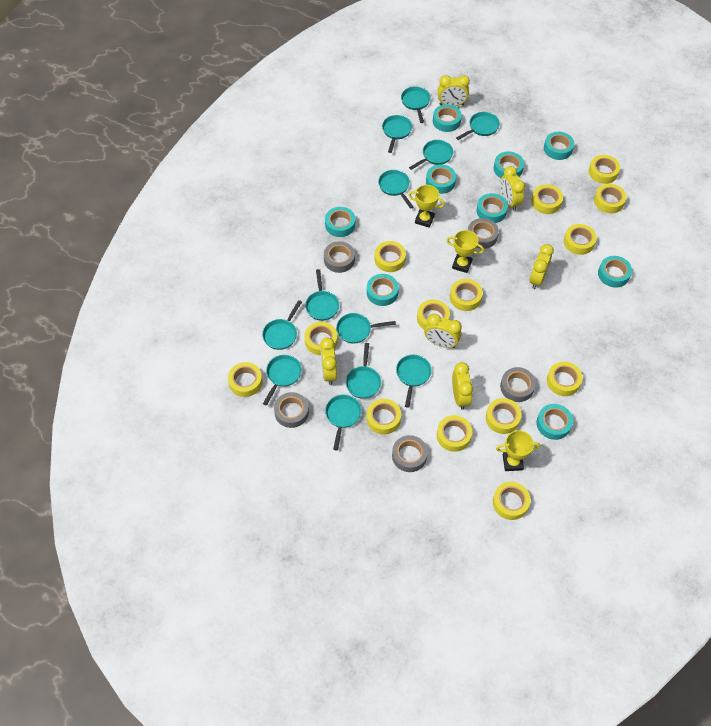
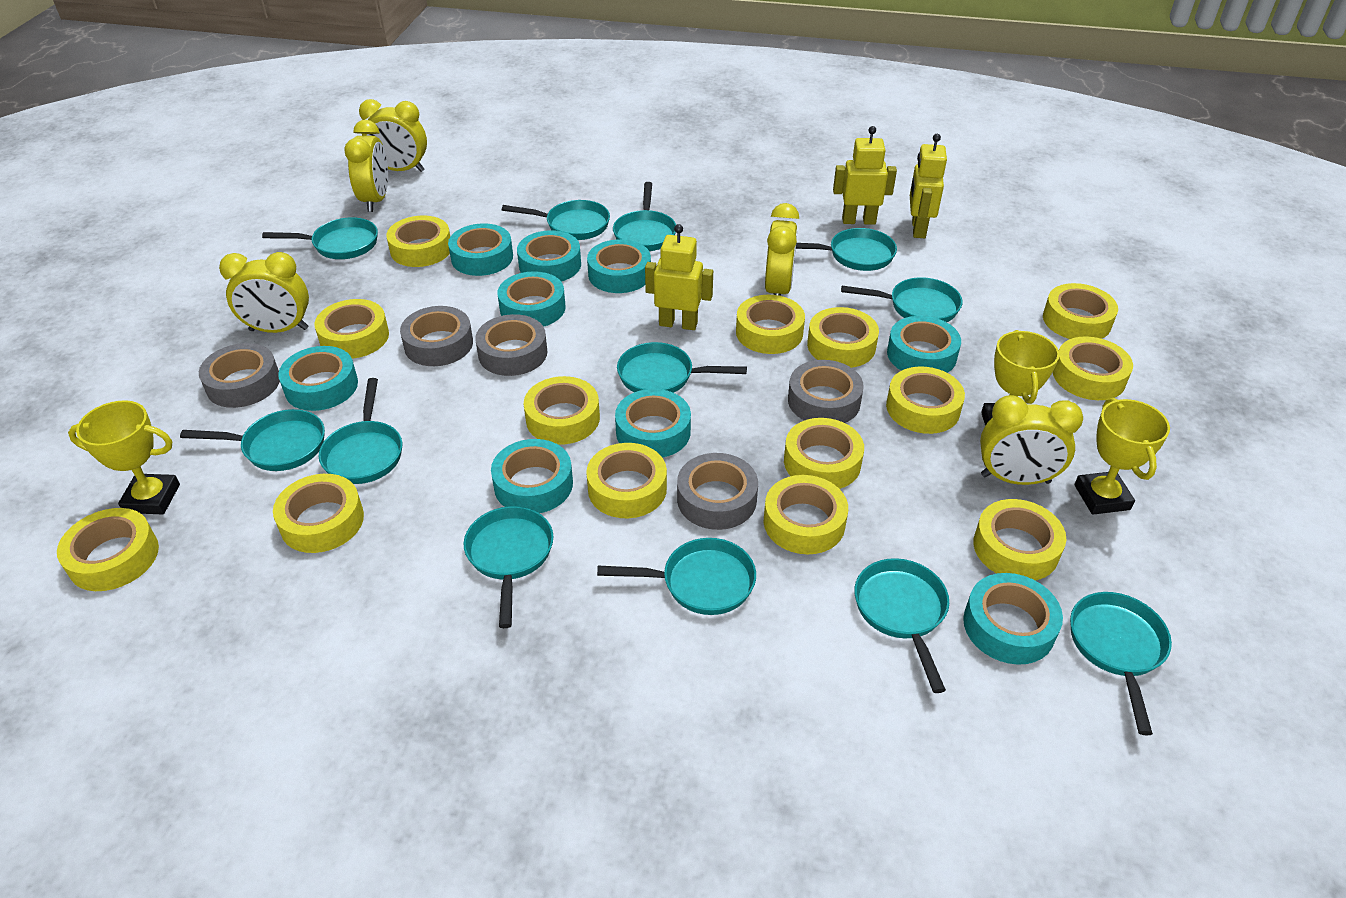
yellow clock: [320,337,337,385] [424,313,462,348] [438,75,470,106] [452,362,473,410] [501,166,525,211] [529,244,554,289] = 6 -> [219,252,309,333] [344,120,388,212] [359,99,427,172] [765,203,799,296] [980,395,1083,485] = 5
yellow robot: none = 0 -> [645,224,713,330] [833,126,897,225] [910,134,947,238] = 3

